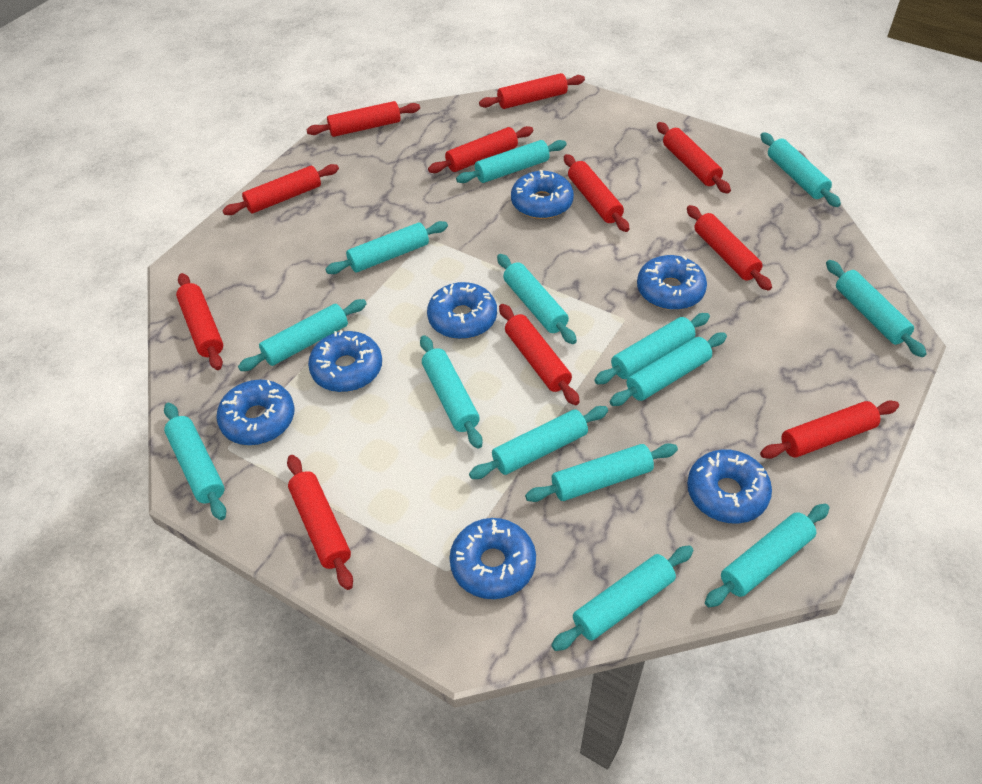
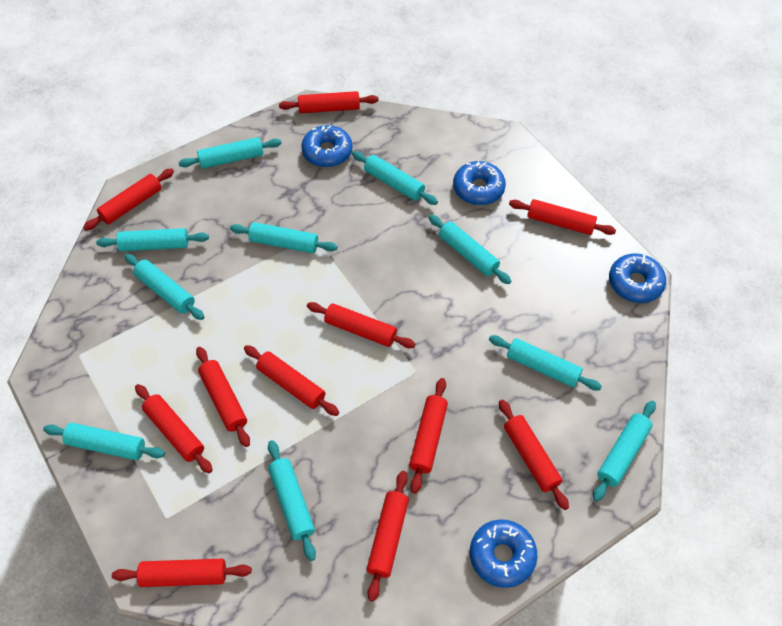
blue donut: [216,380,294,445] [308,330,382,392] [427,282,497,339] [449,518,536,599] [511,170,574,219] [637,255,707,310] [687,449,772,524] = 7 -> [301,125,353,168] [453,161,506,205] [470,519,537,588] [609,253,666,303] = 4
turquoise rolling pin: [164,403,226,520] [238,299,367,371] [325,221,448,274] [420,335,483,449] [456,140,567,183] [469,406,608,479] [497,254,577,344] [525,443,678,502] [551,545,694,651] [594,313,710,384] [610,333,727,406] [705,504,829,607] [760,132,841,207] [826,260,927,357] = 14 -> [43,423,165,460] [96,228,209,251] [124,254,204,320] [178,137,281,169] [230,222,337,253] [268,440,316,561] [352,151,438,205] [429,215,511,284] [489,335,602,391] [593,401,656,502] = 10

